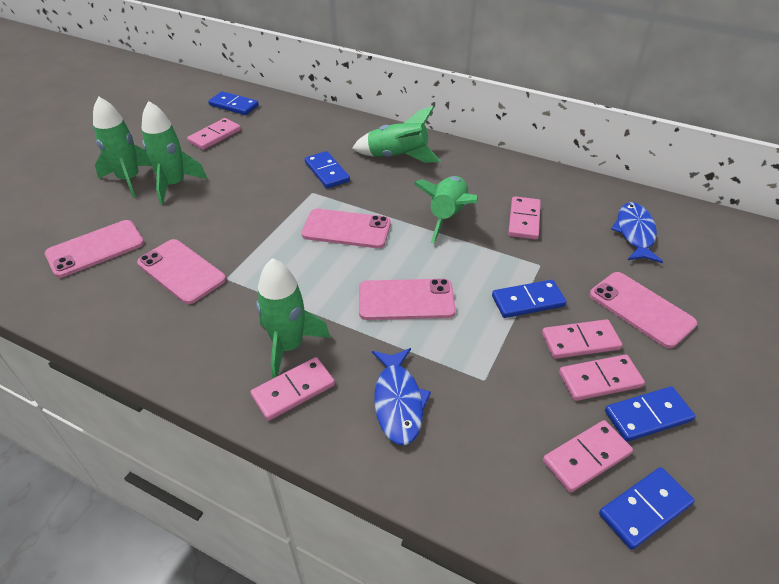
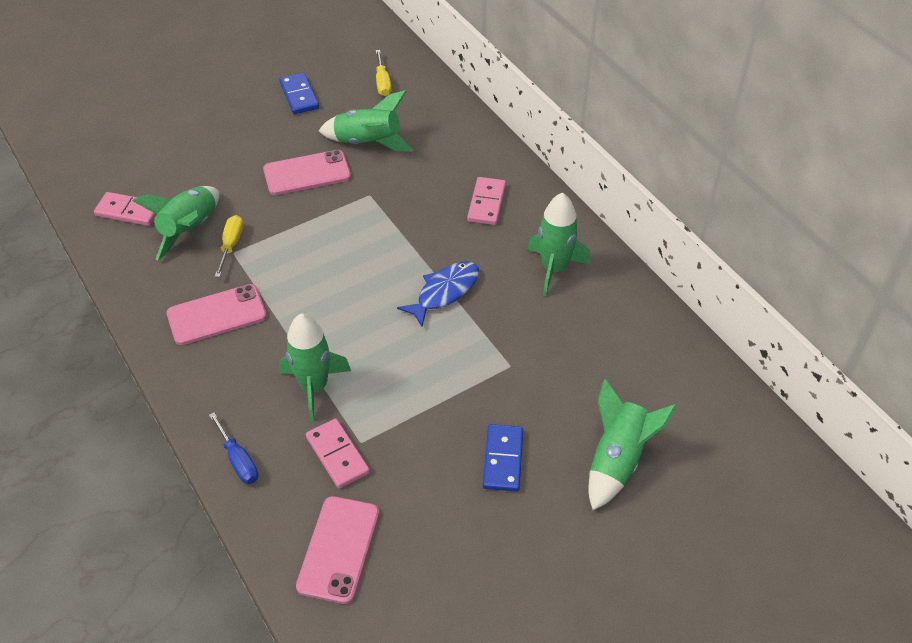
blue domino: [208,91,259,115] [305,151,350,188] [492,280,566,318] [599,467,695,550] [605,386,695,442] = 5 -> [279,73,319,114] [483,424,523,492] = 2
blue fish: [372,348,431,445] [611,202,663,263] = 2 -> [397,261,479,327] = 1
blue screwdriver: none = 0 -> [209,412,258,484] = 1
pink domino: [187,118,241,150] [251,357,335,421] [508,196,541,240] [542,319,622,359] [543,420,633,493] [559,354,645,401] = 6 -> [94,192,157,226] [306,419,370,489] [467,177,506,225] = 3
pink phone: [45,220,144,278] [137,239,226,304] [301,209,391,248] [359,279,456,320] [590,272,697,348] = 5 -> [166,284,267,345] [263,150,351,195] [296,496,379,604] = 3
yellow screwdriver: none = 0 -> [215,215,243,277] [376,50,392,96] = 2

